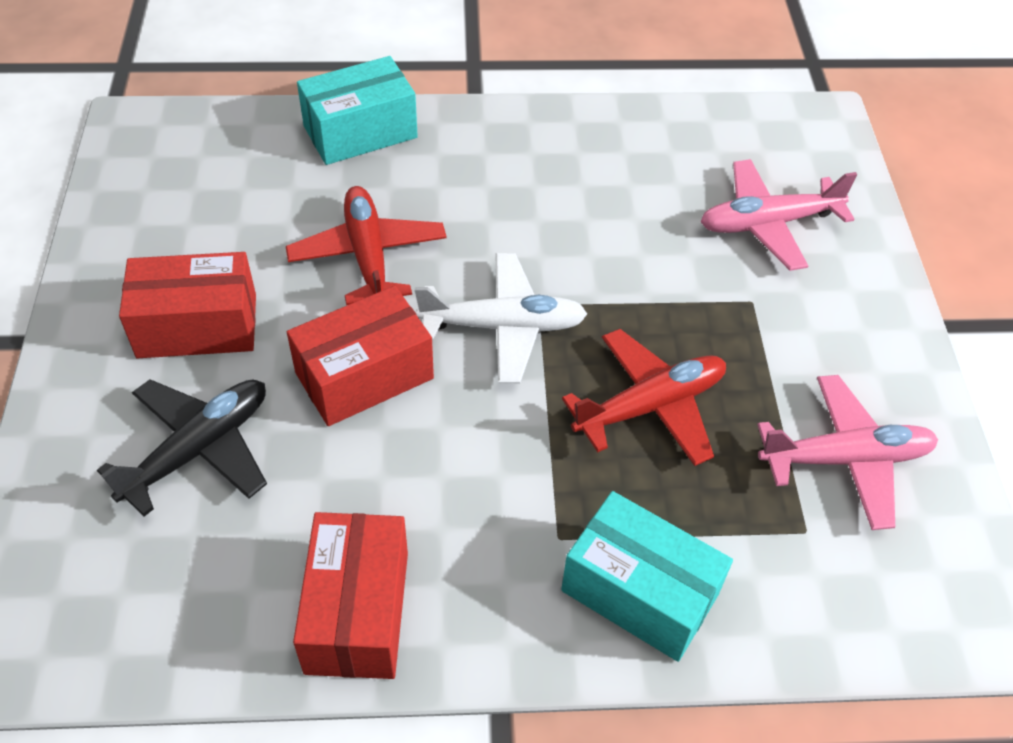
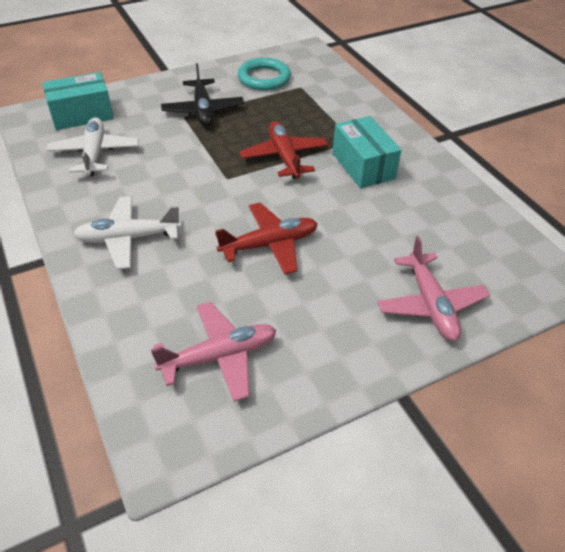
red box: [119,252,256,358] [287,286,434,426] [293,512,408,679] = 3 -> none = 0
turquoise ring: none = 0 -> [238,58,291,90] = 1
white plane: [415,253,587,384] = 1 -> [46,117,139,176] [73,196,182,269] = 2

